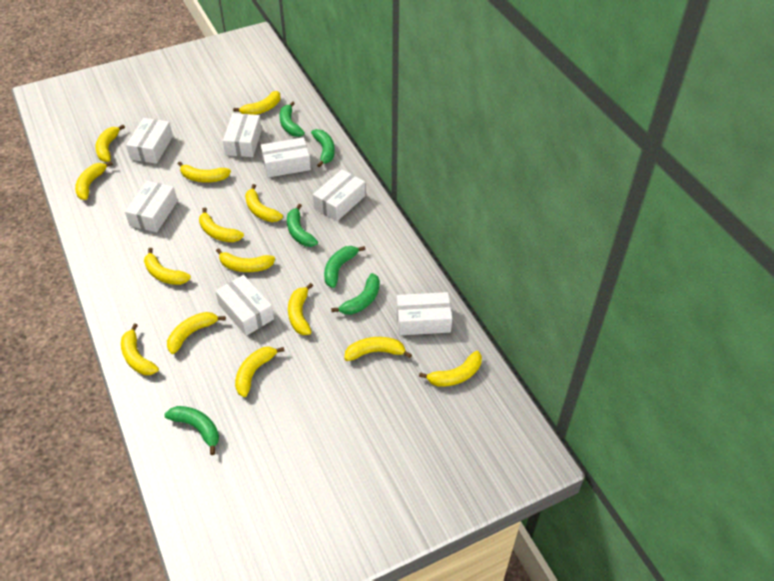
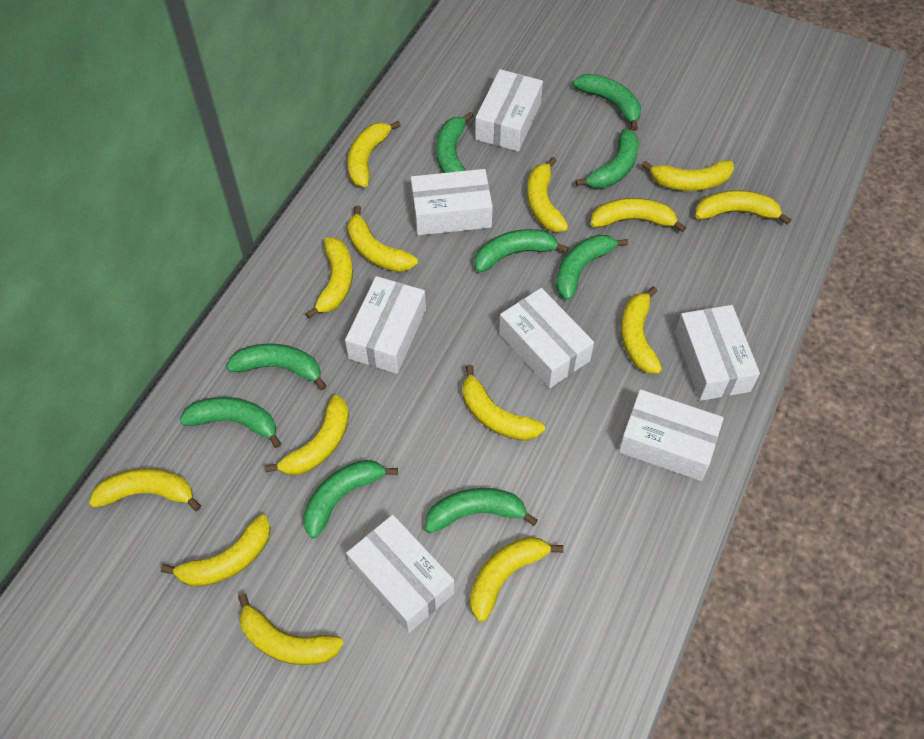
green banana: [164,406,219,455] [279,101,305,137] [287,204,318,247] [311,129,335,167] [324,246,366,288] [331,273,380,315] = 6 -> [180,397,281,448] [226,343,327,390] [303,460,398,539] [425,488,538,533] [436,112,473,173] [475,229,569,272] [556,235,628,300] [573,74,641,131] [576,129,639,188] = 9

